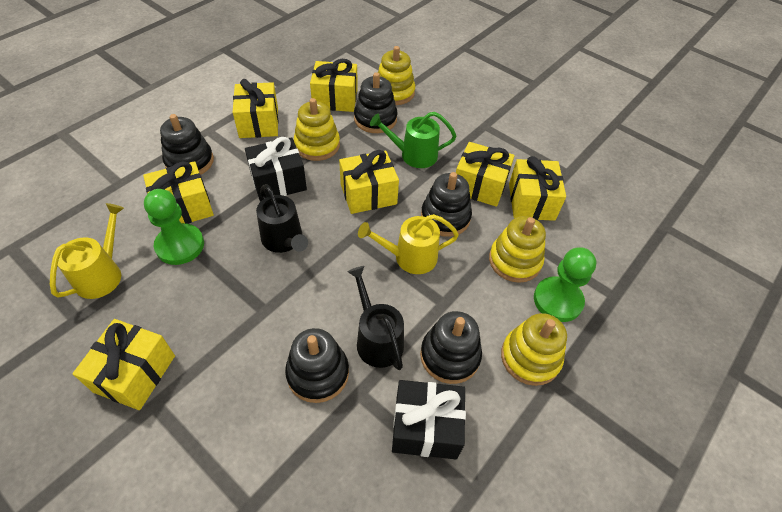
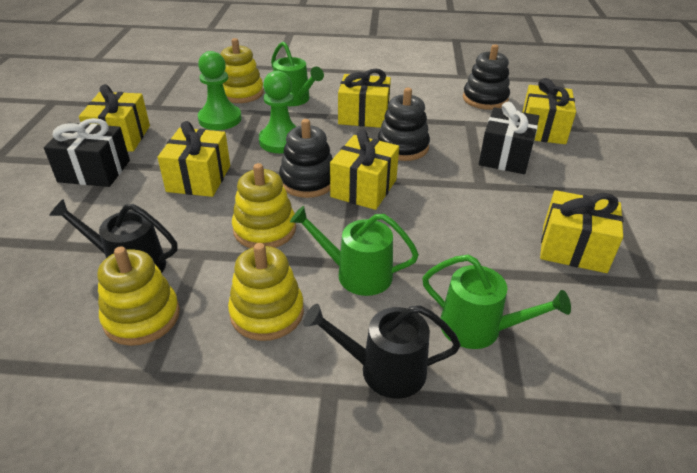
black stacking toy: [160,114,214,175] [285,328,349,403] [354,72,397,133] [420,311,482,384] [421,172,472,237] = 5 -> [279,119,333,198] [378,88,430,161] [463,44,510,110] = 3
green watering can: [370,112,457,168] = 1 -> [271,42,324,106] [290,206,419,296] [422,254,571,349] = 3
yellow gift: [72,319,175,410] [143,161,214,224] [233,79,279,138] [310,59,358,112] [339,150,399,214] [456,142,515,207] [509,156,566,221] = 7 -> [79,84,150,152] [157,121,230,197] [330,130,399,210] [338,68,391,128] [522,78,576,144] [540,190,623,273] = 6
yellow watering can: [50,203,124,299] [358,214,459,274] = 2 -> none = 0

